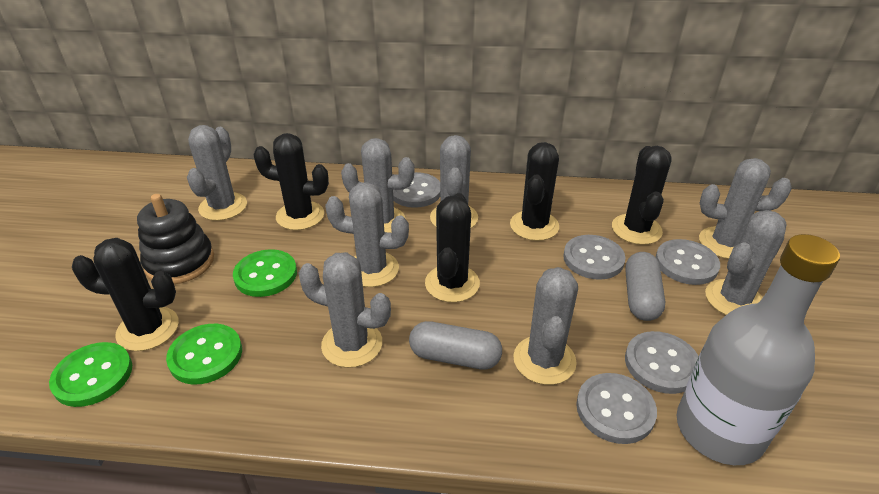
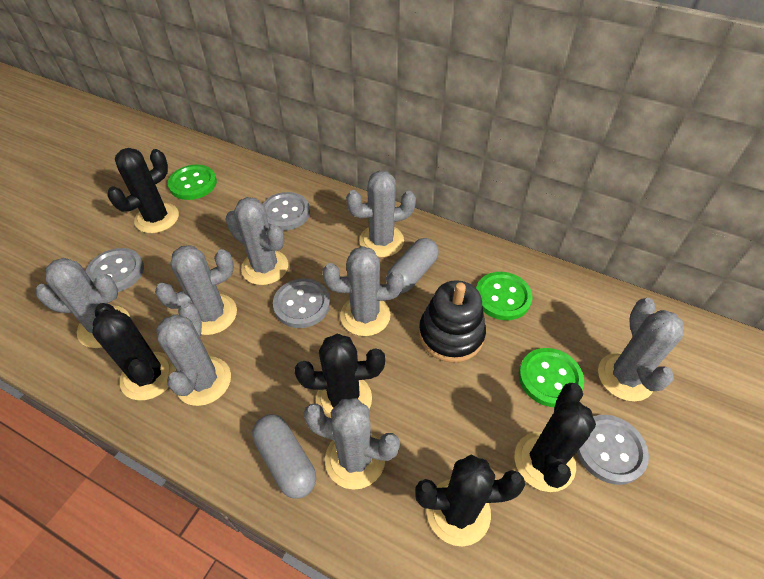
grey bottle: [677,234,840,465] = 1 -> none = 0
grey button: [393,172,440,208] [563,235,625,280] [576,373,657,444] [625,331,699,394] [656,239,720,285] = 5 -> [85,248,144,292] [262,192,310,231] [273,279,330,328] [577,415,649,485] = 4

